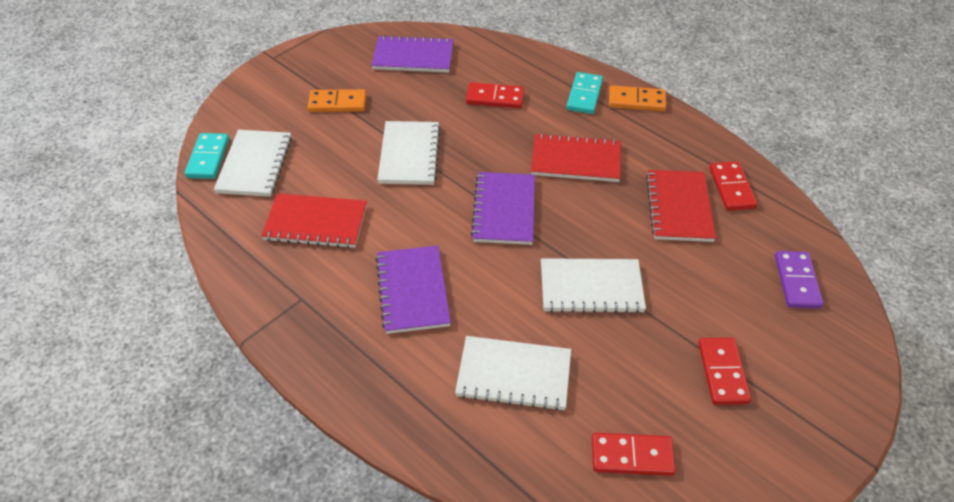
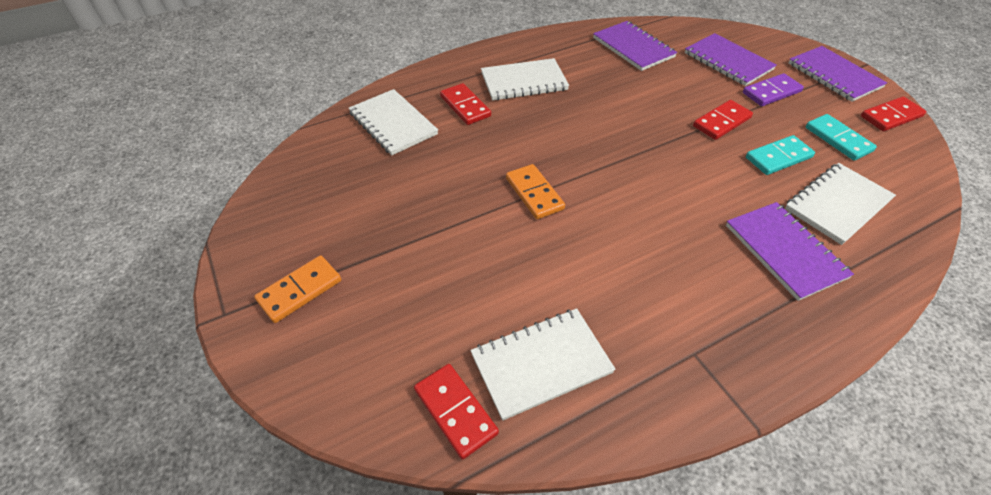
purple notebook: [371,35,454,73] [375,245,451,334] [471,172,535,245] = 3 -> [593,21,677,71] [685,33,777,86] [726,202,854,301] [789,46,887,102] = 4
red notebook: [261,193,367,248] [531,133,621,182] [646,170,716,242] = 3 -> none = 0

